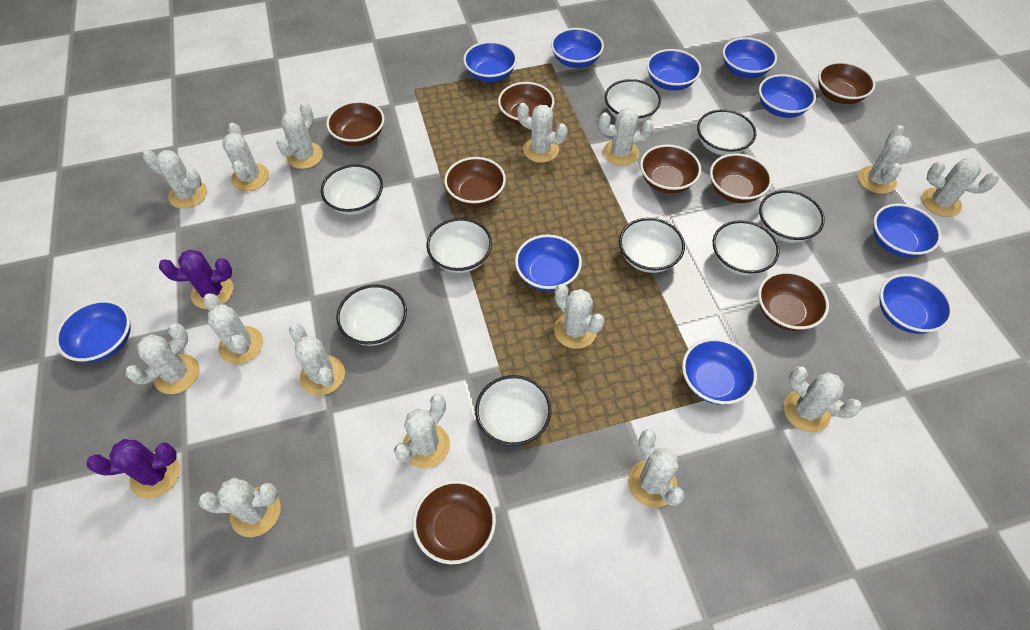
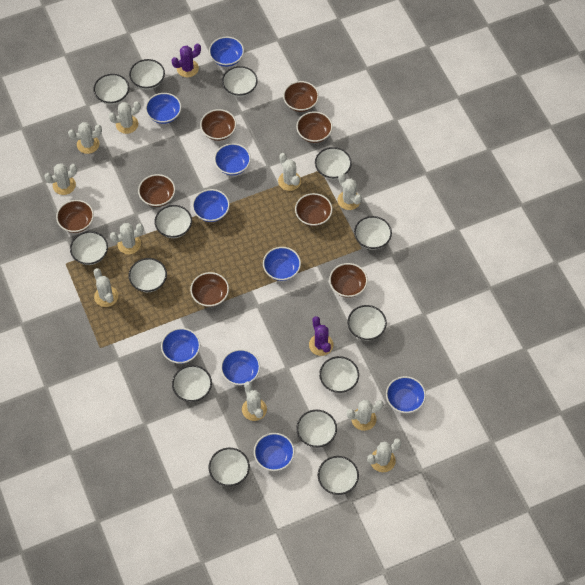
blue bowl: [55,300,131,362] [463,41,517,82] [515,235,582,291] [551,28,604,68] [647,49,702,91] [682,338,757,405] [723,37,777,78] [759,74,816,118] [873,204,941,257] [880,274,953,334] = 10 -> [145,93,181,124] [161,328,200,364] [192,189,230,222] [209,37,244,67] [214,143,251,175] [221,349,260,385] [254,433,295,471] [263,247,301,281] [386,376,426,413] = 9
white bowl: [321,164,383,215] [336,285,407,346] [427,218,492,273] [475,375,552,446] [605,79,661,123] [619,218,685,273] [697,109,756,155] [713,220,780,276] [759,190,825,243] = 9 -> [70,231,108,265] [93,74,129,105] [128,258,167,292] [129,59,165,90] [154,205,192,238] [172,365,212,402] [209,448,250,486] [222,66,258,97] [296,410,337,447] [315,147,352,179] [318,456,359,495] [319,356,359,393] [348,305,387,340] [354,216,392,250] = 14
white cactus: [126,323,199,394] [143,150,207,209] [198,477,281,537] [203,294,263,364] [222,123,269,191] [276,102,323,169] [289,324,345,395] [394,394,450,468] [517,103,568,163] [554,284,605,349] [599,108,654,166] [628,429,685,508] [784,366,862,433] [858,125,912,194] [922,158,999,217] = 15 -> [44,163,77,195] [68,122,102,154] [93,268,118,307] [109,101,141,134] [110,223,144,254] [242,381,267,421] [278,153,301,191] [338,173,362,210] [347,400,383,431] [367,439,401,472] = 10

